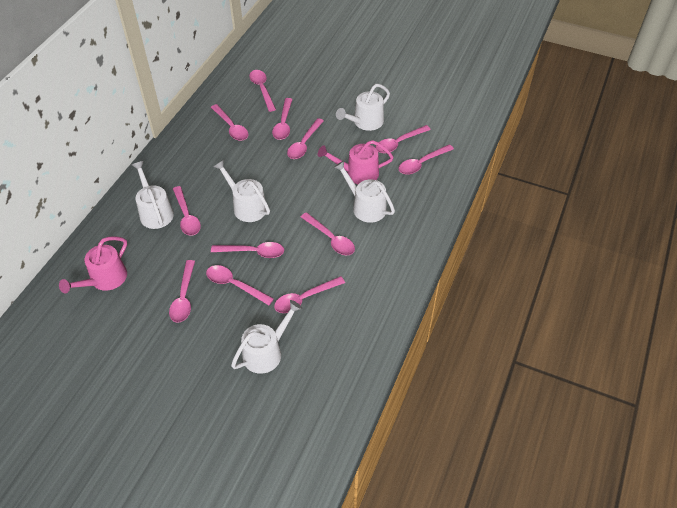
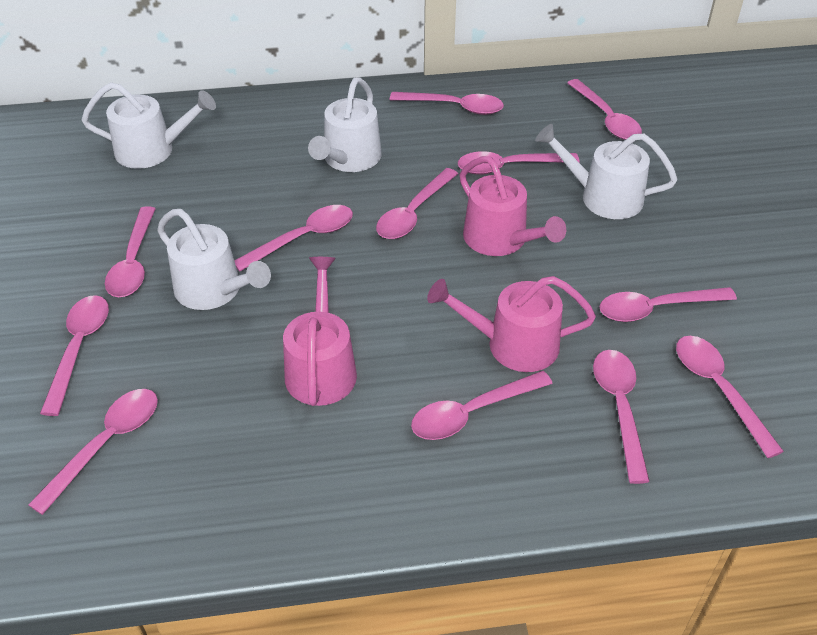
pink watering can: [59,236,127,294] [318,140,394,184] = 2 -> [283,257,357,406] [427,276,596,372] [459,156,566,256] = 3
white watering can: [132,161,174,229] [214,160,270,222] [231,300,302,374] [334,161,395,223] [336,84,390,131] = 5 -> [82,82,216,169] [157,209,271,310] [308,77,382,172] [535,124,677,219] = 4

